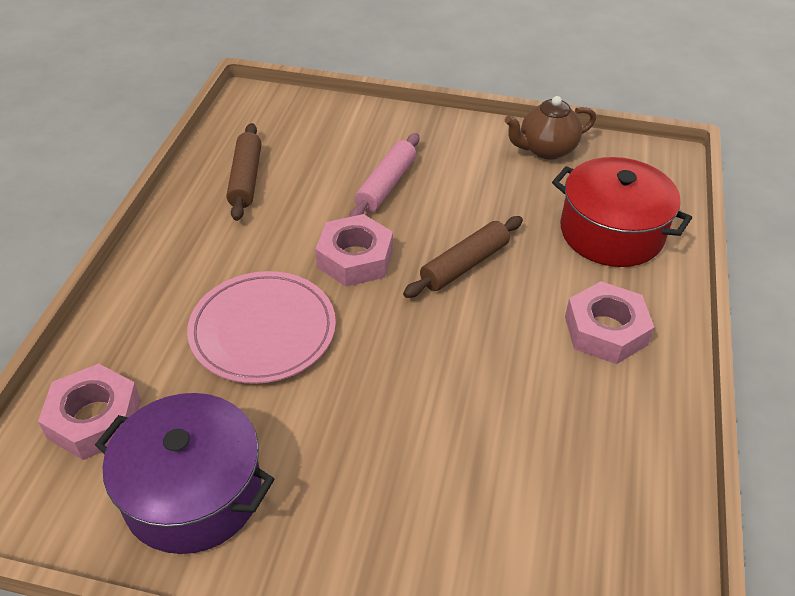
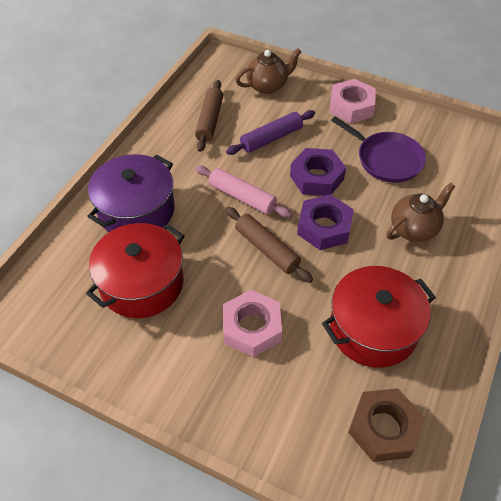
brown nut: none = 0 -> [348,388,424,462] = 1
brown teapot: [505,96,596,160] = 1 -> [235,48,302,94] [387,183,456,242] = 2
pink nut: [38,364,141,460] [315,214,393,287] [565,281,654,364] = 3 -> [223,290,282,357] [330,79,376,124] = 2
pink plate: [187,271,336,384] = 1 -> none = 0
purple nut: none = 0 -> [290,148,346,196] [297,194,354,250] = 2
purple pan: none = 0 -> [331,117,426,183] = 1
purple rolling pin: none = 0 -> [226,110,315,155] = 1
red pot: [552,157,692,267] = 1 -> [86,223,184,318] [322,266,436,368] = 2

